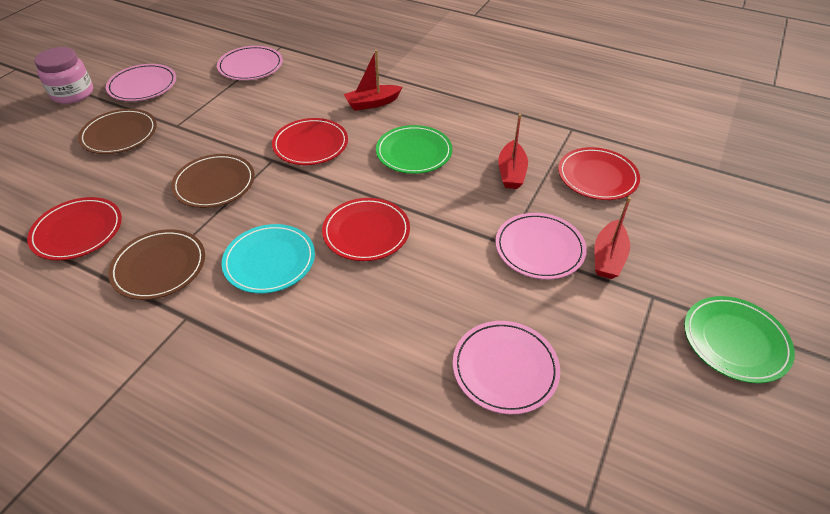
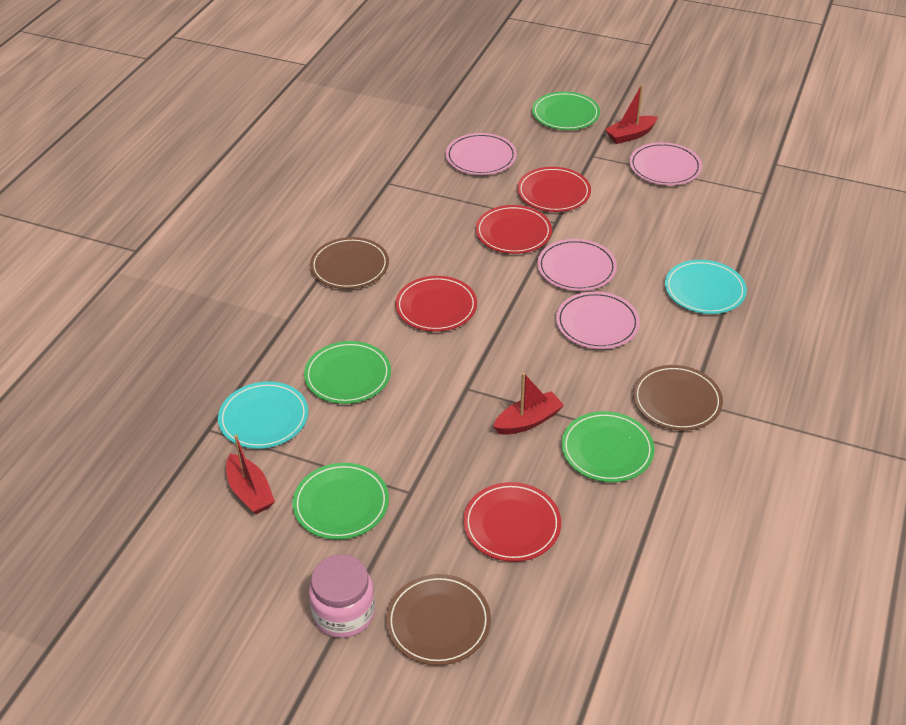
green plate: [376,125,452,174] [684,296,795,383] = 2 -> [293,463,389,540] [304,341,391,404] [532,92,600,130] [561,411,654,482] = 4
turquoise plate: [222,224,315,293] = 1 -> [218,381,308,449] [665,260,747,314] = 2

